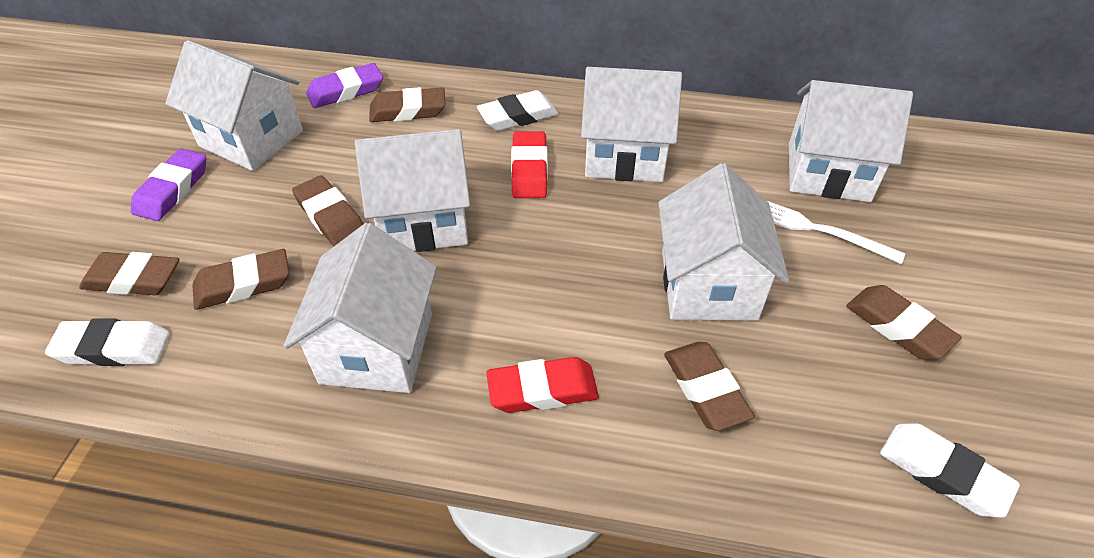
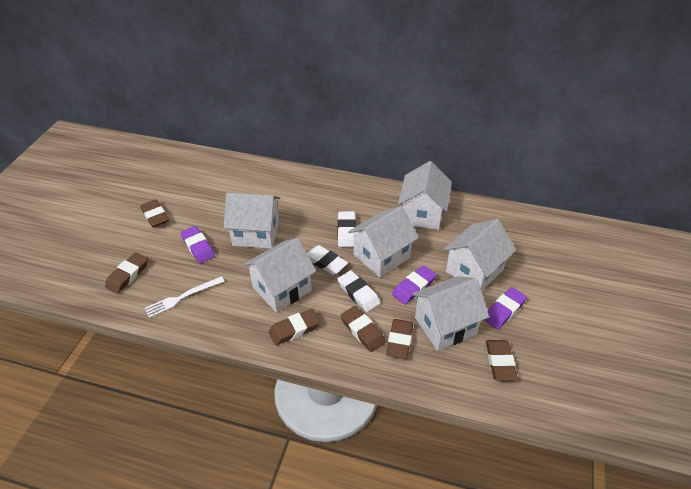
purple eraser: [131,149,206,221] [306,63,383,108] = 2 -> [181,226,215,263] [392,265,436,305] [484,287,527,329] = 3
red eraser: [486,357,599,413] [511,131,548,198] = 2 -> none = 0

